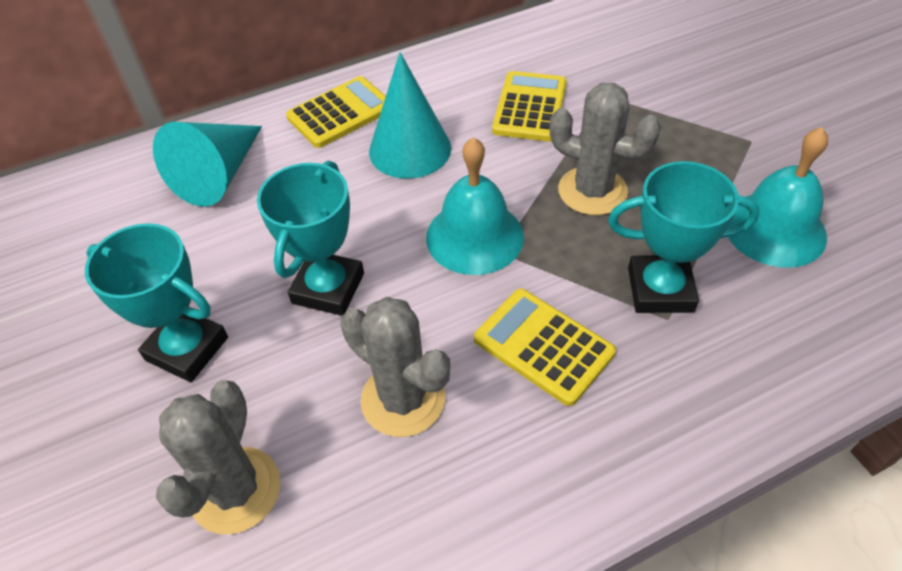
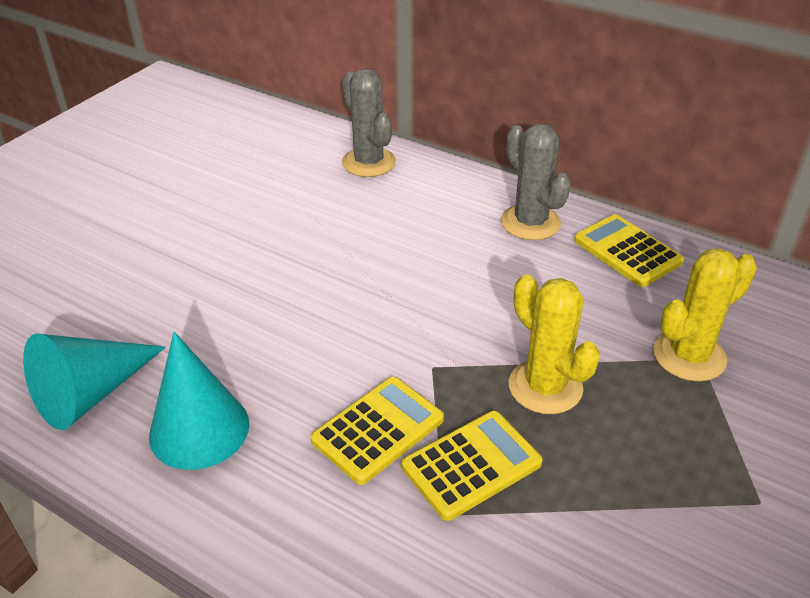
grey cactus: [156,380,281,534] [340,297,450,437] [550,83,661,215] = 3 -> [342,69,396,177] [501,124,571,240] = 2
turquoise bell: [426,137,524,275] [728,127,828,268] = 2 -> none = 0
turquoise trophy: [85,223,228,382] [257,161,364,316] [608,161,760,313] = 3 -> none = 0
yellow cactus: none = 0 -> [509,274,600,414] [653,248,757,381] = 2

